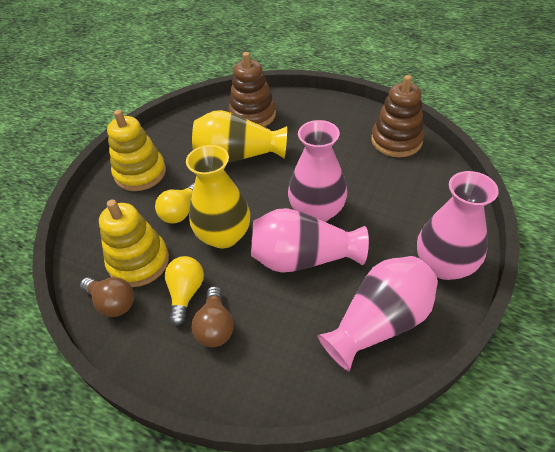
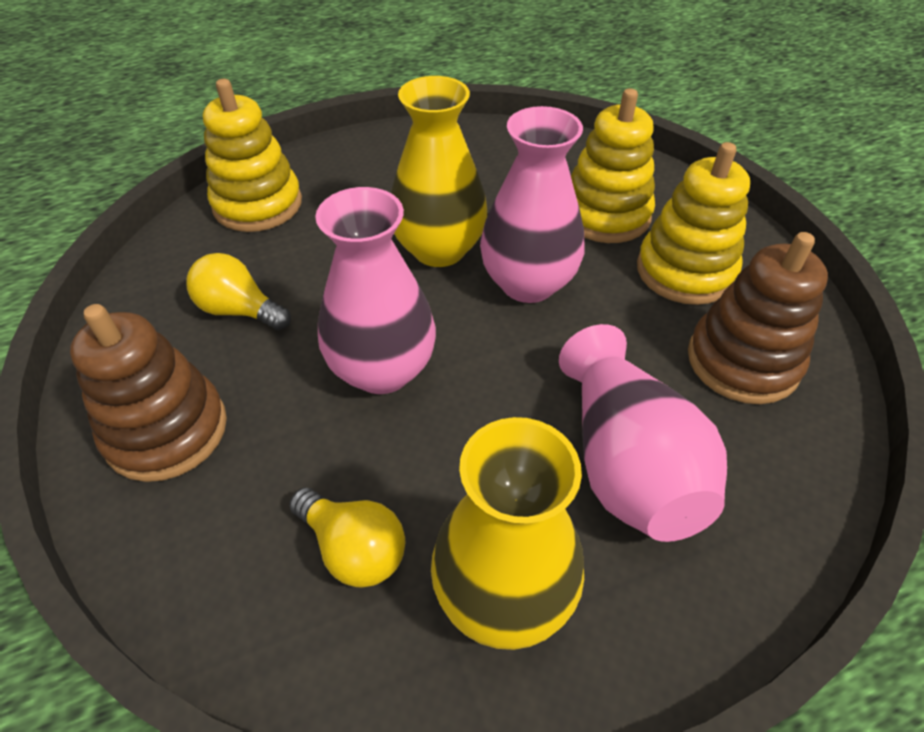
brown light bulb: [80,277,134,317] [192,286,234,347] = 2 -> none = 0
pink vase: [251,208,369,273] [288,120,347,222] [317,256,438,371] [417,171,499,280] = 4 -> [315,187,436,394] [480,106,585,303] [559,324,727,542] = 3
yellow stacking toy: [99,199,169,287] [107,110,166,191] = 2 -> [203,79,302,232] [571,88,655,243] [637,142,750,305] = 3

